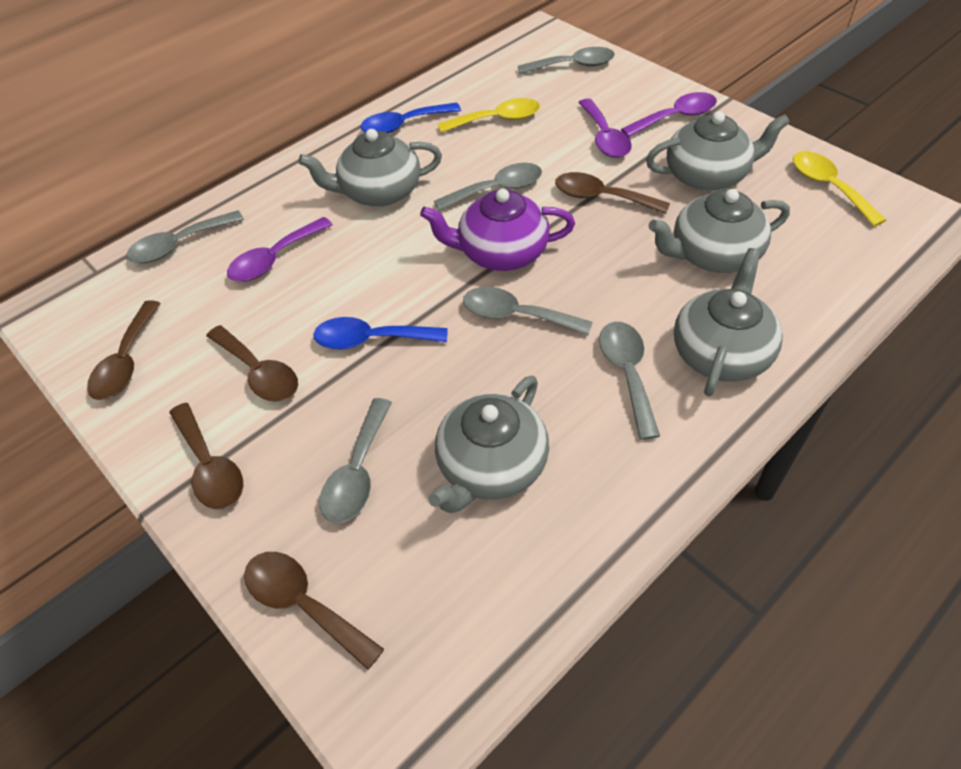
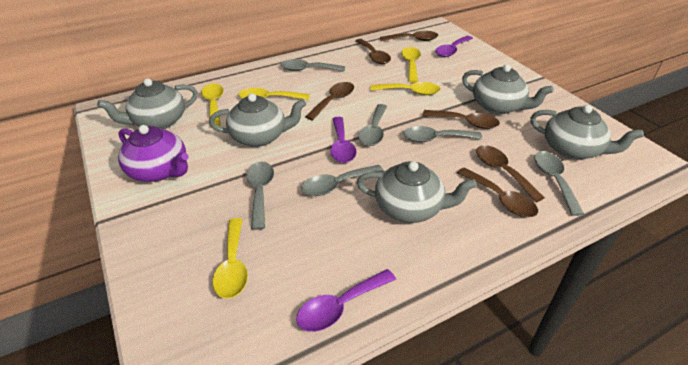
blue spoon: [313,317,448,349] [360,103,461,133] = 2 -> none = 0
brown spoon: [87,300,161,400] [169,403,243,509] [206,325,298,402] [244,552,384,670] [555,172,670,214] = 5 -> [305,82,354,120] [355,39,391,64] [380,31,438,41] [422,110,500,129] [457,168,538,217] [476,145,545,202] = 6
yellow spoon: [438,98,540,133] [793,151,886,226] = 2 -> [201,83,224,127] [213,218,248,299] [239,88,310,100] [371,82,440,95] [401,47,421,83] = 5

